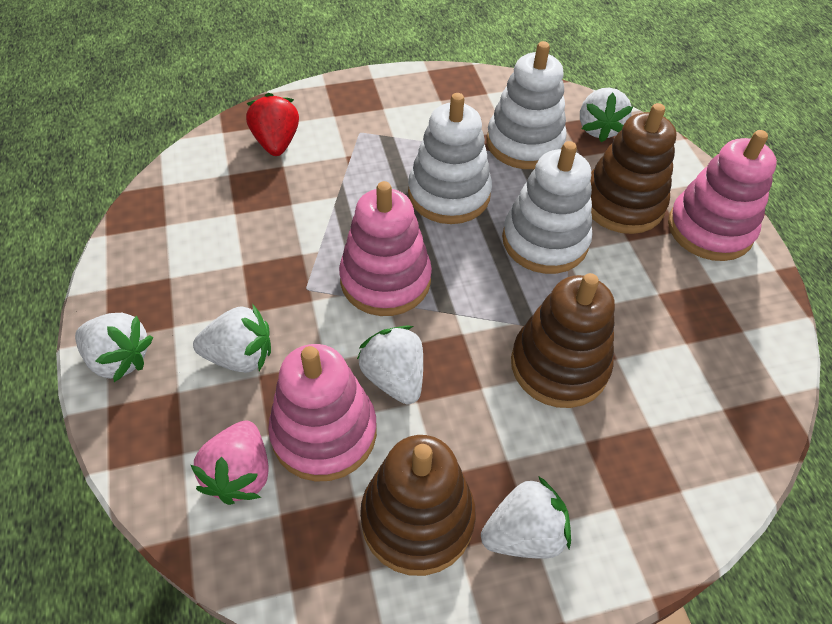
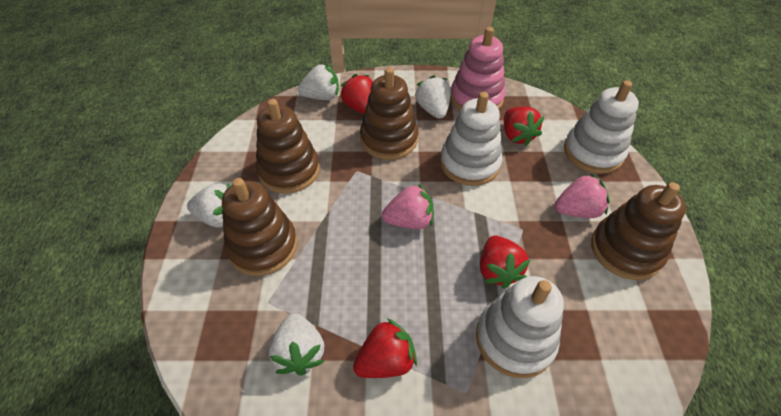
brown stacking toy: [360,435,476,576] [511,273,615,408] [590,103,676,234] = 3 -> [222,178,298,276] [256,99,320,194] [360,67,418,160] [591,182,686,280] = 4
pink stacking toy: [268,344,377,482] [339,181,432,316] [668,130,777,261] = 3 -> [450,27,505,111] = 1
pink strawberry: [191,421,269,505] = 1 -> [382,183,434,229] [555,173,610,218] = 2
red strawberry: [246,93,299,156] = 1 -> [340,74,373,114] [353,318,417,378] [480,236,530,289] [504,106,544,146] = 4
white strawberry: [75,313,153,382] [193,305,271,373] [357,325,423,404] [481,476,571,559] [580,88,633,143] = 5 -> [187,183,230,228] [269,313,325,376] [298,64,339,100] [415,75,451,119] = 4

